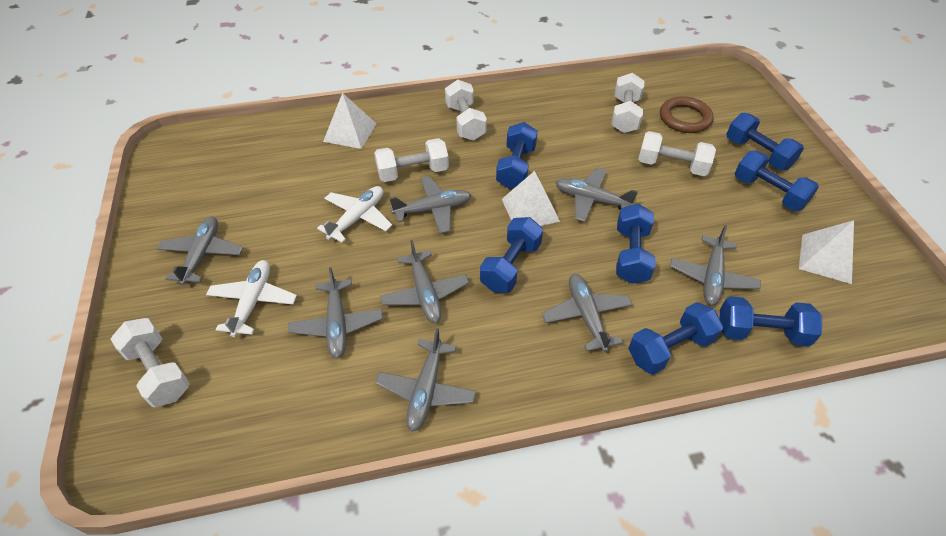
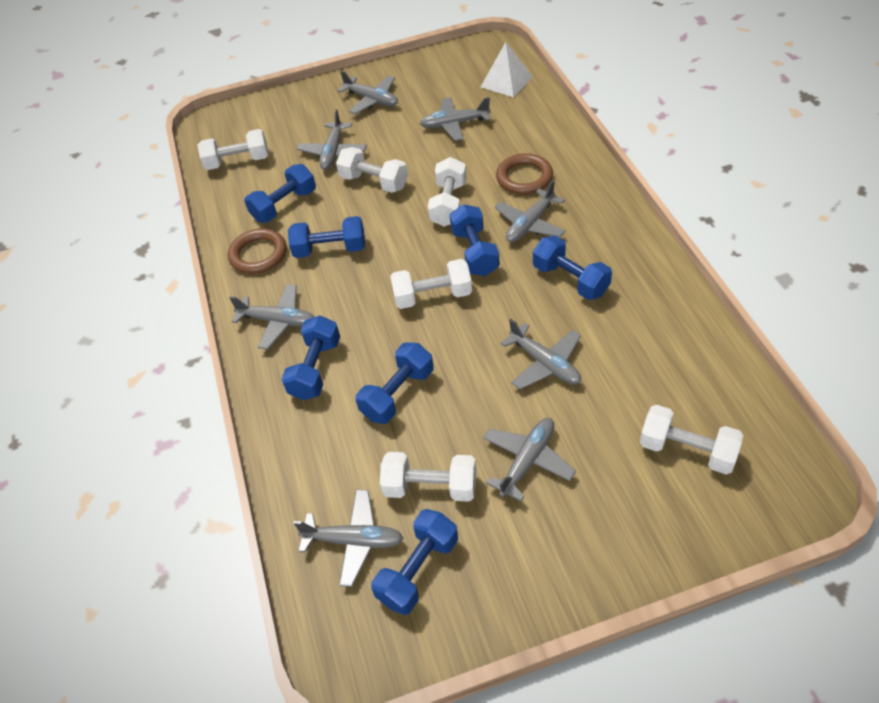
brown ring: [660,96,714,133] = 1 -> [228,229,287,274] [496,153,553,195] = 2
white dumbbell: [111,318,190,407] [374,138,449,182] [445,80,487,140] [611,73,644,133] [638,131,716,176] = 5 -> [197,129,269,170] [336,147,408,193] [380,452,476,502] [390,259,472,309] [428,157,467,227] [640,405,744,474] = 6
white plane: [206,260,297,337] [317,186,392,243] = 2 -> none = 0
white pyramid: [323,93,377,149] [502,171,560,226] [799,220,854,284] = 3 -> [481,42,533,97] = 1

